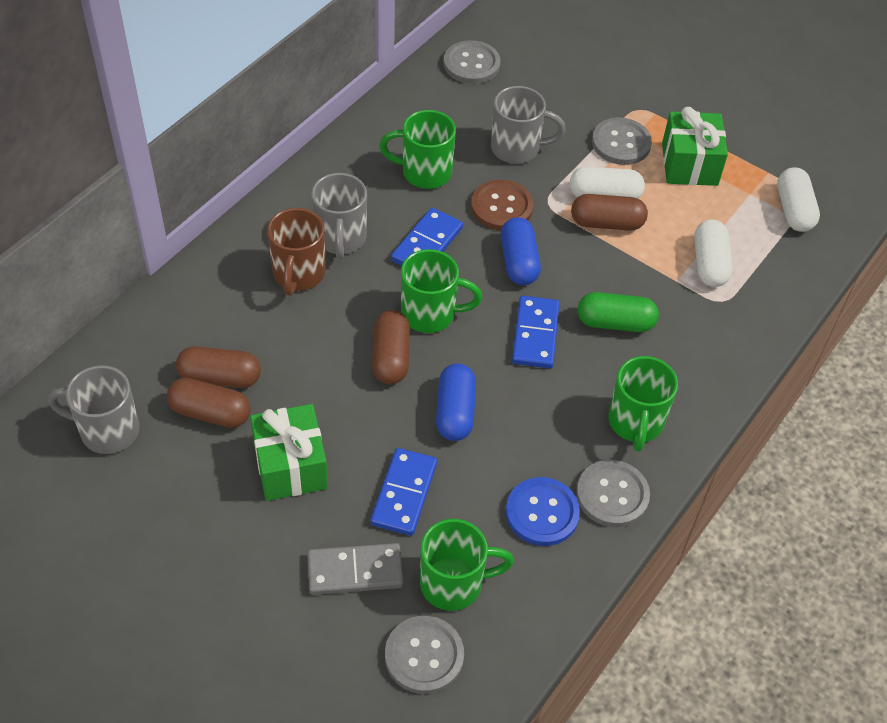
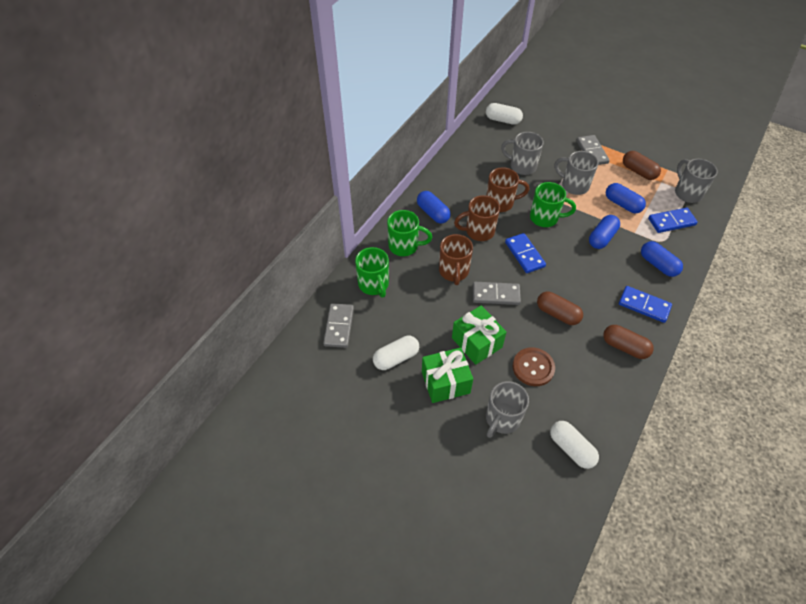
blue button: [506,477,580,546] = 1 -> none = 0
blue capsule: [436,363,476,441] [501,217,541,285] = 2 -> [417,191,451,224] [589,215,620,249] [606,183,646,213] [641,241,683,277] = 4
brown capsule: [167,378,251,428] [176,346,261,388] [372,310,410,384] [571,194,648,231] = 4 -> [537,292,583,325] [603,325,654,359] [623,151,661,180] = 3
brown mug: [267,208,326,296] = 1 -> [439,234,473,285] [454,195,500,241] [486,167,529,212] = 3
green capsule: [578,292,659,332] = 1 -> none = 0
green mug: [379,110,456,189] [401,249,482,333] [420,519,514,611] [608,356,678,452] = 4 -> [355,247,389,298] [387,210,432,256] [530,182,576,227] = 3
grey button: [385,616,464,694] [444,40,500,84] [576,460,650,527] [592,118,652,165] = 4 -> none = 0
grey domino: [307,543,403,595] = 1 -> [323,303,354,348] [473,282,521,305] [576,135,610,165] = 3
grey mug: [48,365,139,454] [311,173,367,259] [491,86,566,164] = 3 -> [486,381,529,438] [501,132,544,175] [554,151,599,195] [675,159,718,203] = 4

